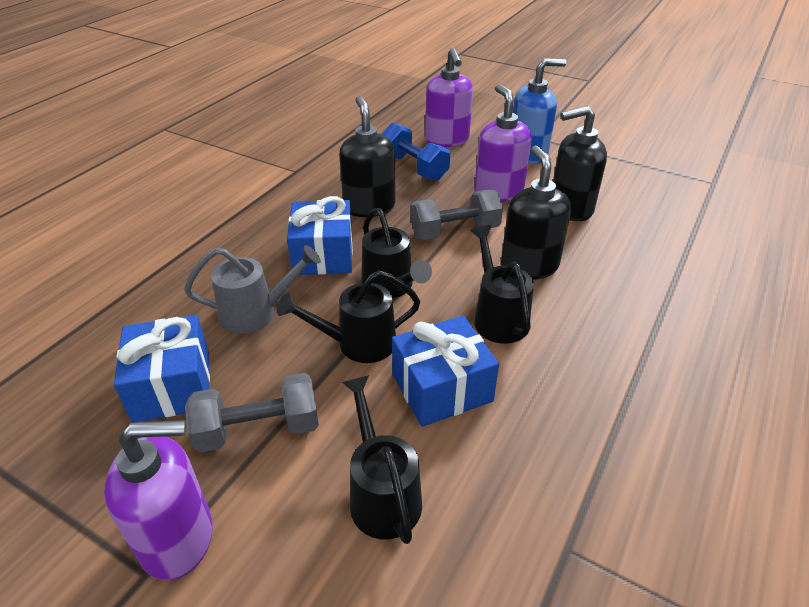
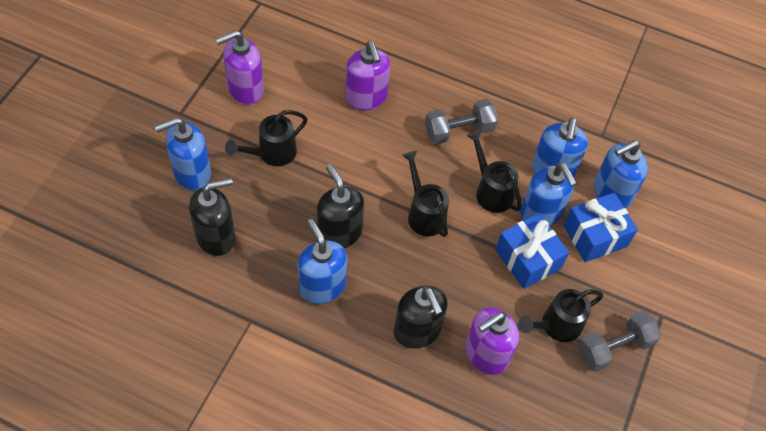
blue dumbbell: [381,123,450,181] = 1 -> none = 0
blue gift: [114,315,210,422] [287,196,353,275] [392,315,499,427] = 3 -> [495,213,569,289] [563,193,638,262] = 2
blue soap dispenser: [513,58,566,164] = 1 -> [155,118,211,190] [298,219,347,304] [520,162,577,226] [532,118,588,177] [594,140,648,208] = 5
grey watering can: [184,245,320,334] = 1 -> none = 0

